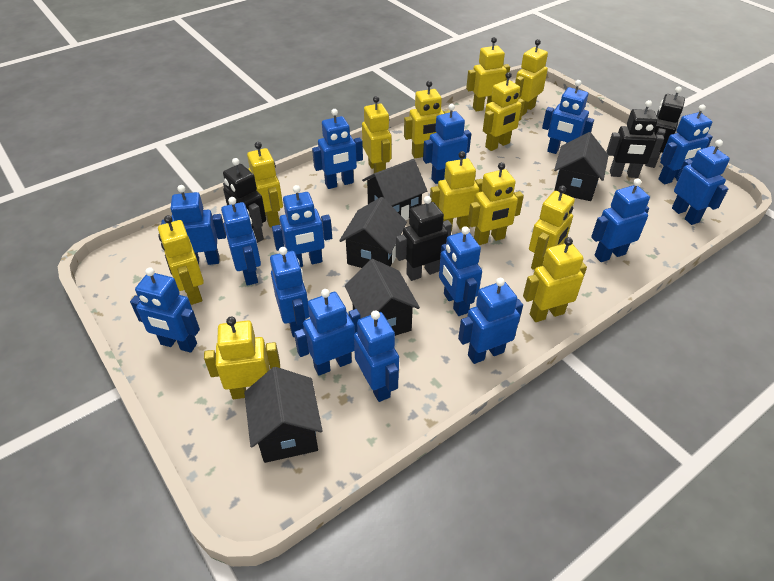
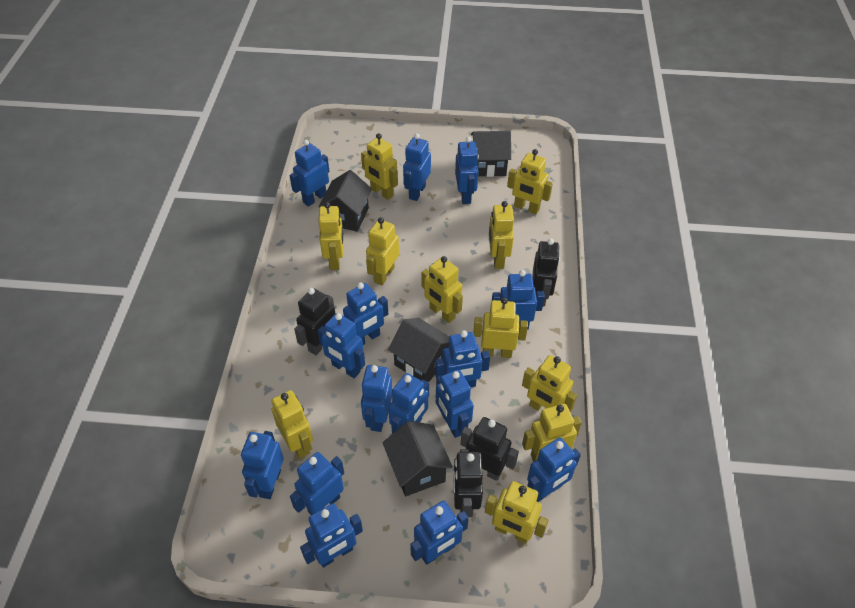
black house: [244,367,323,463] [339,197,407,268] [345,259,420,336] [362,159,427,220] [554,132,609,201] = 5 -> [318,170,372,232] [383,421,453,497] [388,318,449,382] [471,131,511,177] = 4
yellow robot: [158,215,204,305] [204,316,280,399] [247,142,283,227] [362,96,392,173] [404,81,450,158] [430,151,483,231] [466,37,510,112] [468,162,524,245] [483,72,525,151] [515,39,548,116] [523,237,587,322] [529,185,575,270] = 12 -> [271,390,313,459] [319,202,344,270] [361,133,398,200] [366,217,399,285] [421,256,463,323] [474,297,528,358] [485,481,548,543] [489,201,514,269] [507,149,553,214] [522,355,577,412] [522,404,582,462] = 11

